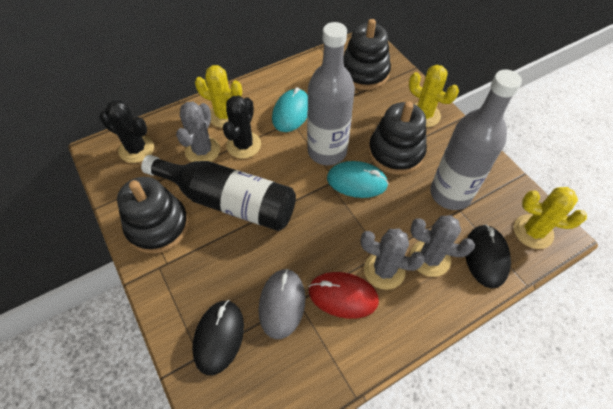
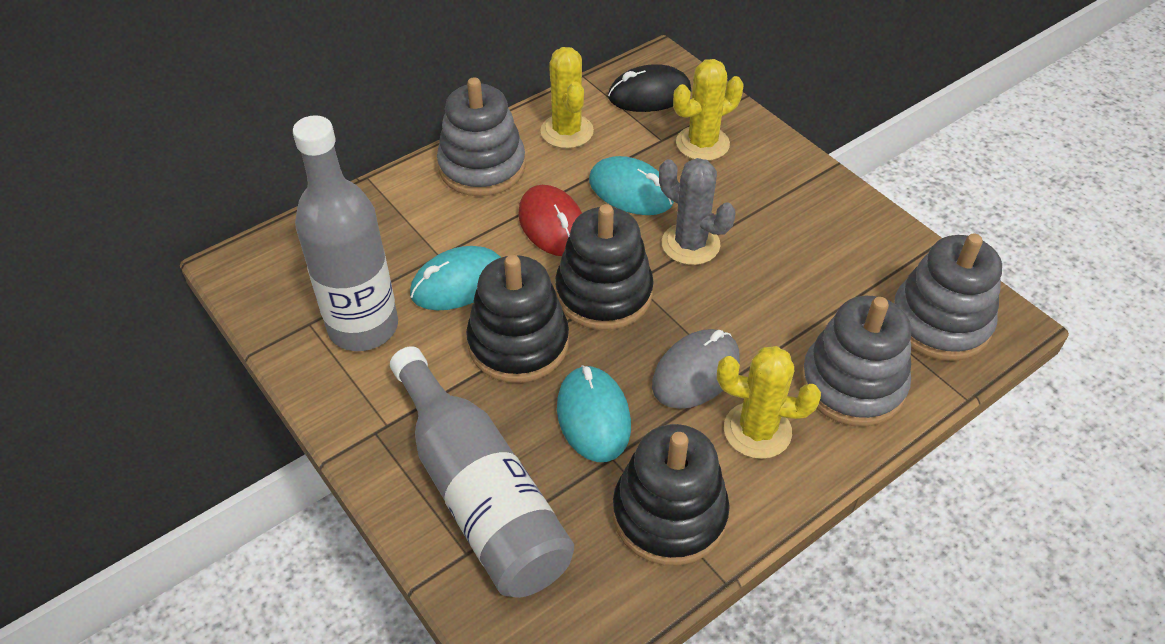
black bottle: [141,155,296,231] = 1 -> none = 0
black cactus: [99,100,154,163] [223,96,261,158] = 2 -> none = 0
black mouse: [192,300,244,375] [465,224,511,288] = 2 -> [608,64,691,112] = 1
grey cactus: [176,102,220,162] [360,228,425,290] [410,215,475,277] = 3 -> [659,158,735,265] = 1
grey stacking toy: none = 0 -> [437,77,526,196] [801,296,911,427] [893,234,1002,361] = 3
turquoise mouse: [272,87,308,132] [327,161,389,198] = 2 -> [410,246,501,310] [557,365,631,462] [589,156,674,215] = 3

